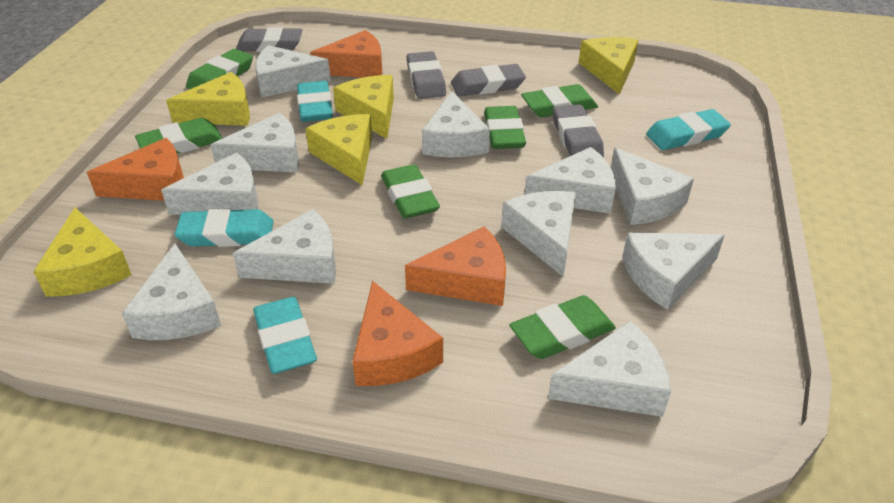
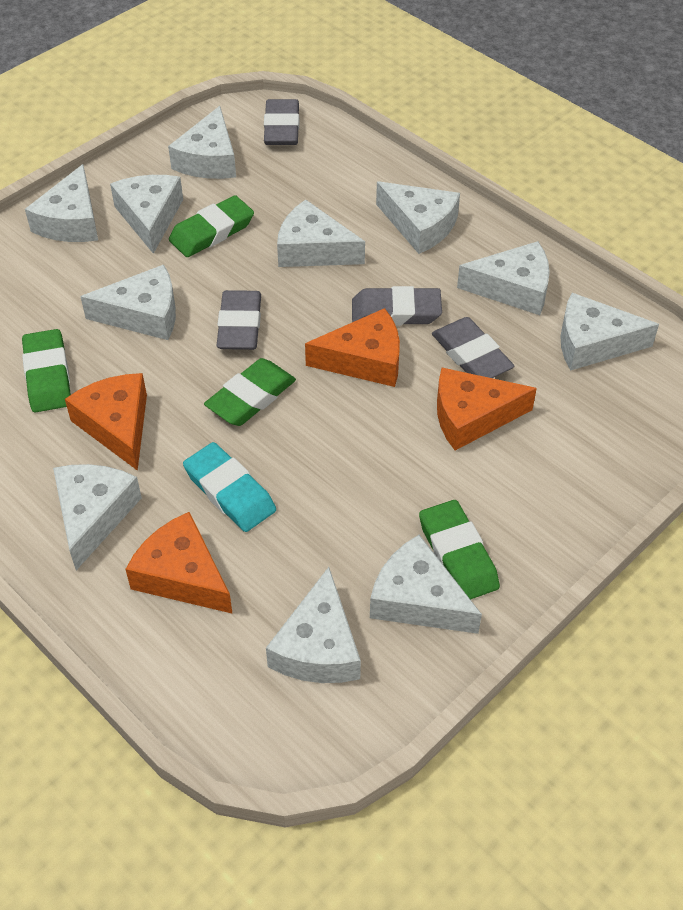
green eraser: [135,118,223,153] [186,49,253,89] [381,164,440,219] [484,106,526,149] [509,295,616,359] [521,84,598,117] = 6 -> [22,329,71,412] [169,195,254,257] [204,358,296,426] [419,500,500,600] = 4
turquoise eraser: [175,208,274,247] [253,297,317,374] [297,81,333,122] [646,109,731,150] = 4 -> [183,442,276,532] = 1
yellow cheese: [33,207,132,297] [166,72,250,126] [305,114,372,185] [333,75,394,139] [579,37,638,95] = 5 -> none = 0

